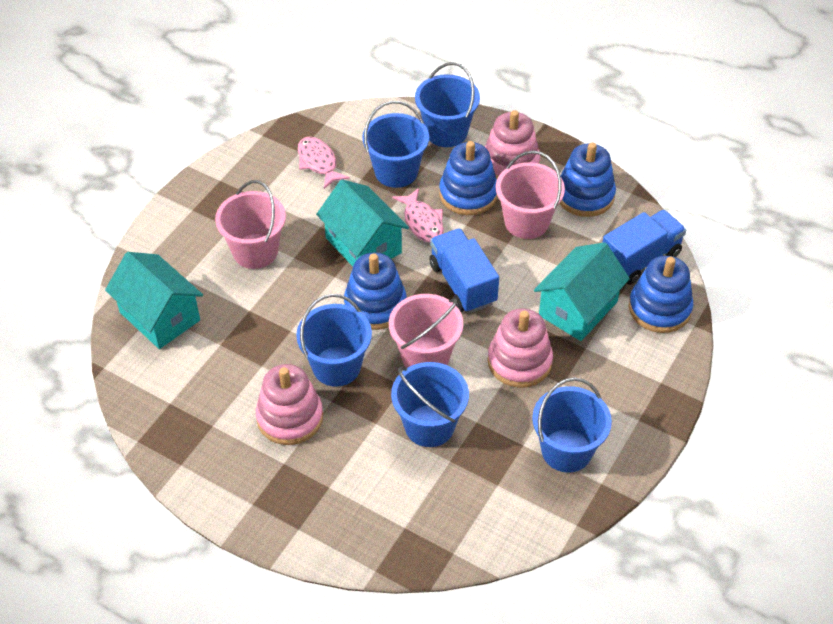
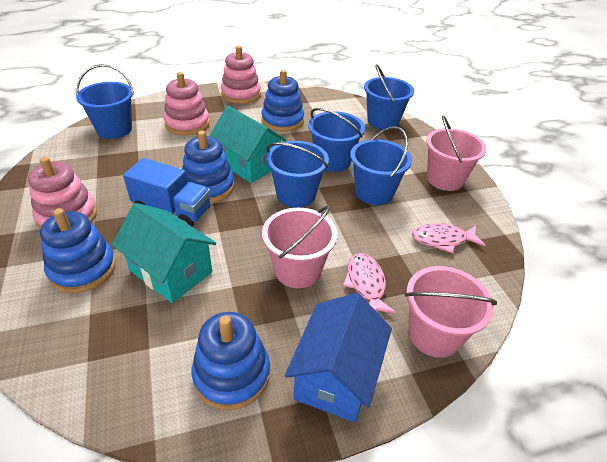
blue house: none = 0 -> [285,293,392,423] = 1
blue truck: [429,229,499,313] [602,210,686,285] = 2 -> [123,158,211,227] = 1
turquoise house: [105,252,203,349] [316,179,409,266] [534,242,630,341] = 3 -> [112,203,217,303] [209,106,287,183] = 2

